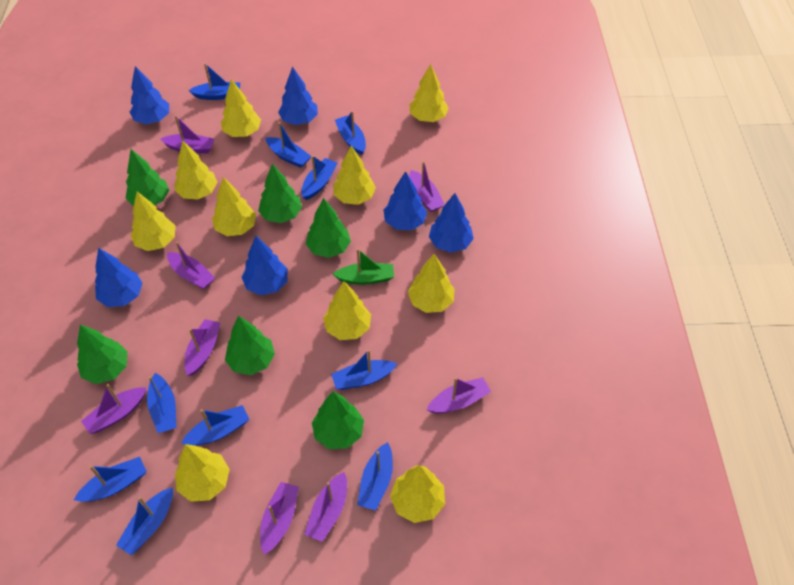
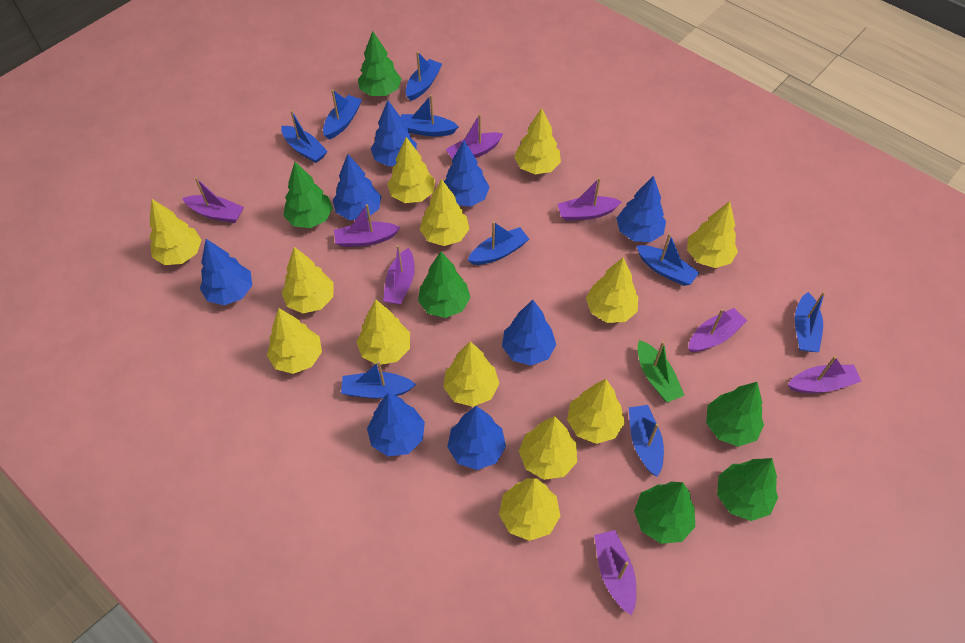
blue boat: [74,457,147,502] [116,487,173,555] [147,373,176,433] [181,405,250,446] [188,63,240,100] [265,122,311,168] [301,155,338,200] [331,350,397,390] [335,111,366,155] [357,442,393,511] = 10 -> [281,110,328,163] [323,89,362,139] [341,361,416,399] [401,95,459,136] [406,51,442,101] [468,221,529,265] [629,405,664,477] [637,233,699,286] [795,292,825,352] = 9
blue tree: [95,248,143,307] [130,66,169,124] [242,236,288,295] [278,66,318,125] [383,171,427,230] [429,193,474,253] = 6 -> [200,239,252,305] [333,154,381,220] [367,393,425,456] [371,100,417,166] [444,141,490,207] [447,406,506,470] [502,300,556,366] [617,176,666,242] = 8
yellow tree: [131,192,176,251] [175,141,218,200] [175,444,230,502] [212,177,256,236] [221,79,261,137] [323,281,371,340] [334,146,376,205] [390,465,445,523] [408,254,455,313] [410,64,449,122] = 10 -> [149,199,202,265] [267,308,322,374] [282,247,334,313] [356,299,410,365] [387,137,435,203] [420,179,469,246] [443,341,500,407] [499,478,560,541] [514,108,561,174] [519,416,577,480] [567,379,625,444] [586,257,638,323] [687,201,738,268] = 13

